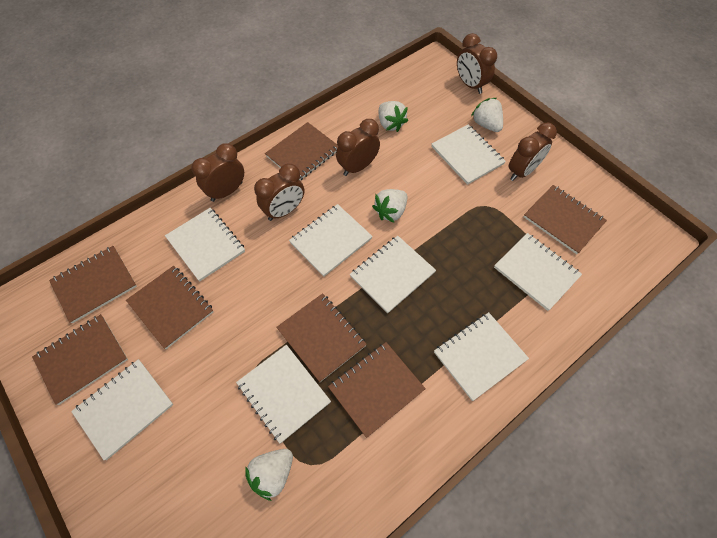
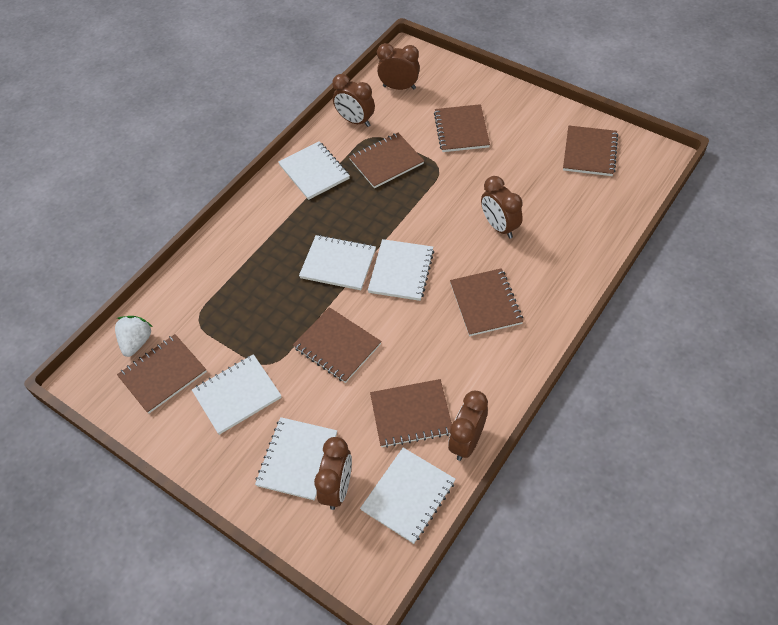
white notebook: [71,359,173,460] [165,208,245,281] [236,345,331,444] [289,204,373,276] [350,236,436,313] [431,124,506,185] [434,312,529,401] [494,233,582,311] = 8 -> [192,354,282,435] [255,417,337,501] [278,141,350,200] [299,235,376,290] [360,448,456,544] [368,239,434,301] = 6
white strawberry: [245,449,293,501] [372,189,407,223] [379,101,408,132] [471,98,503,132] = 4 -> [115,316,153,357] = 1

